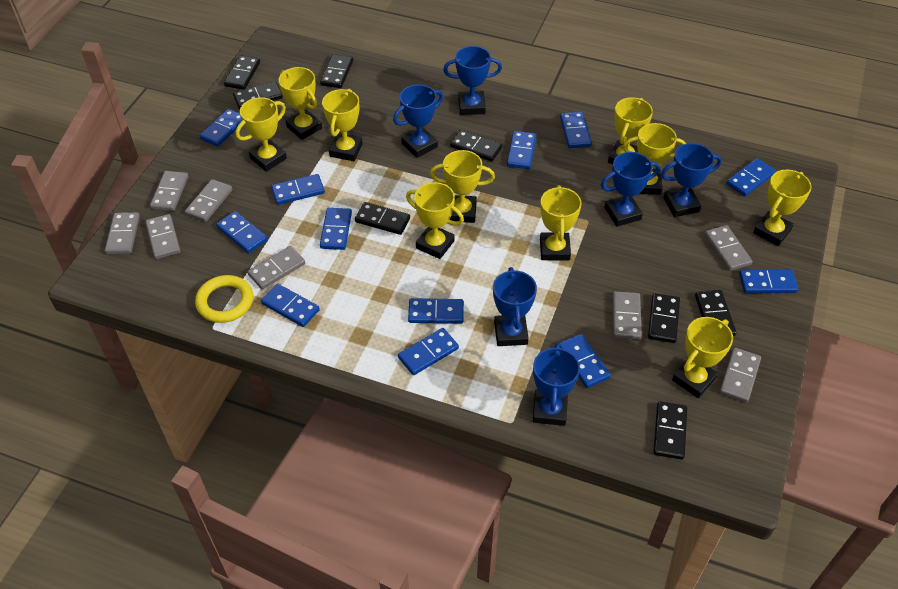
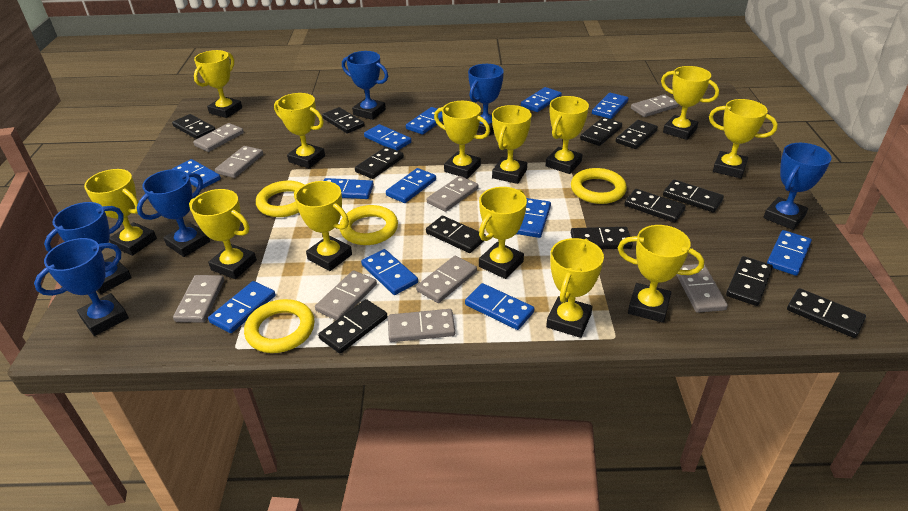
black domino: [224,56,260,90] [233,82,283,109] [320,54,353,88] [355,202,410,235] [450,130,502,162] [648,293,680,343] [653,401,687,460] [695,290,736,336] = 8 -> [172,114,216,139] [318,299,387,353] [322,107,365,133] [355,147,404,179] [426,216,486,253] [571,227,633,249] [580,117,622,146] [616,120,658,149] [624,189,686,223] [663,180,724,212] [726,256,773,306] [787,288,866,338] = 12
grey domino: [105,212,140,254] [145,214,181,259] [150,171,188,211] [185,179,233,222] [247,246,305,289] [613,291,642,340] [704,225,752,271] [719,348,761,403] = 8 -> [173,275,224,323] [193,123,244,152] [215,146,263,178] [315,270,377,320] [388,309,455,342] [416,256,477,303] [427,176,479,212] [631,94,678,117] [676,264,728,313] = 9
yellow ring: [195,275,253,323] = 1 -> [244,299,315,353] [256,180,305,217] [340,205,398,245] [571,168,627,204] = 4
yellow trophy: [236,97,287,171] [278,67,322,140] [322,89,363,161] [406,182,464,259] [430,150,495,223] [540,185,582,261] [608,97,653,165] [623,123,686,195] [672,317,733,398] [753,170,812,246] = 10 -> [84,169,157,256] [189,189,257,279] [194,50,242,118] [274,93,325,168] [294,181,352,271] [434,101,490,179] [479,187,527,279] [492,105,531,184] [546,96,589,174] [546,238,604,338] [618,225,704,323] [661,66,719,140] [709,99,778,178] = 13

